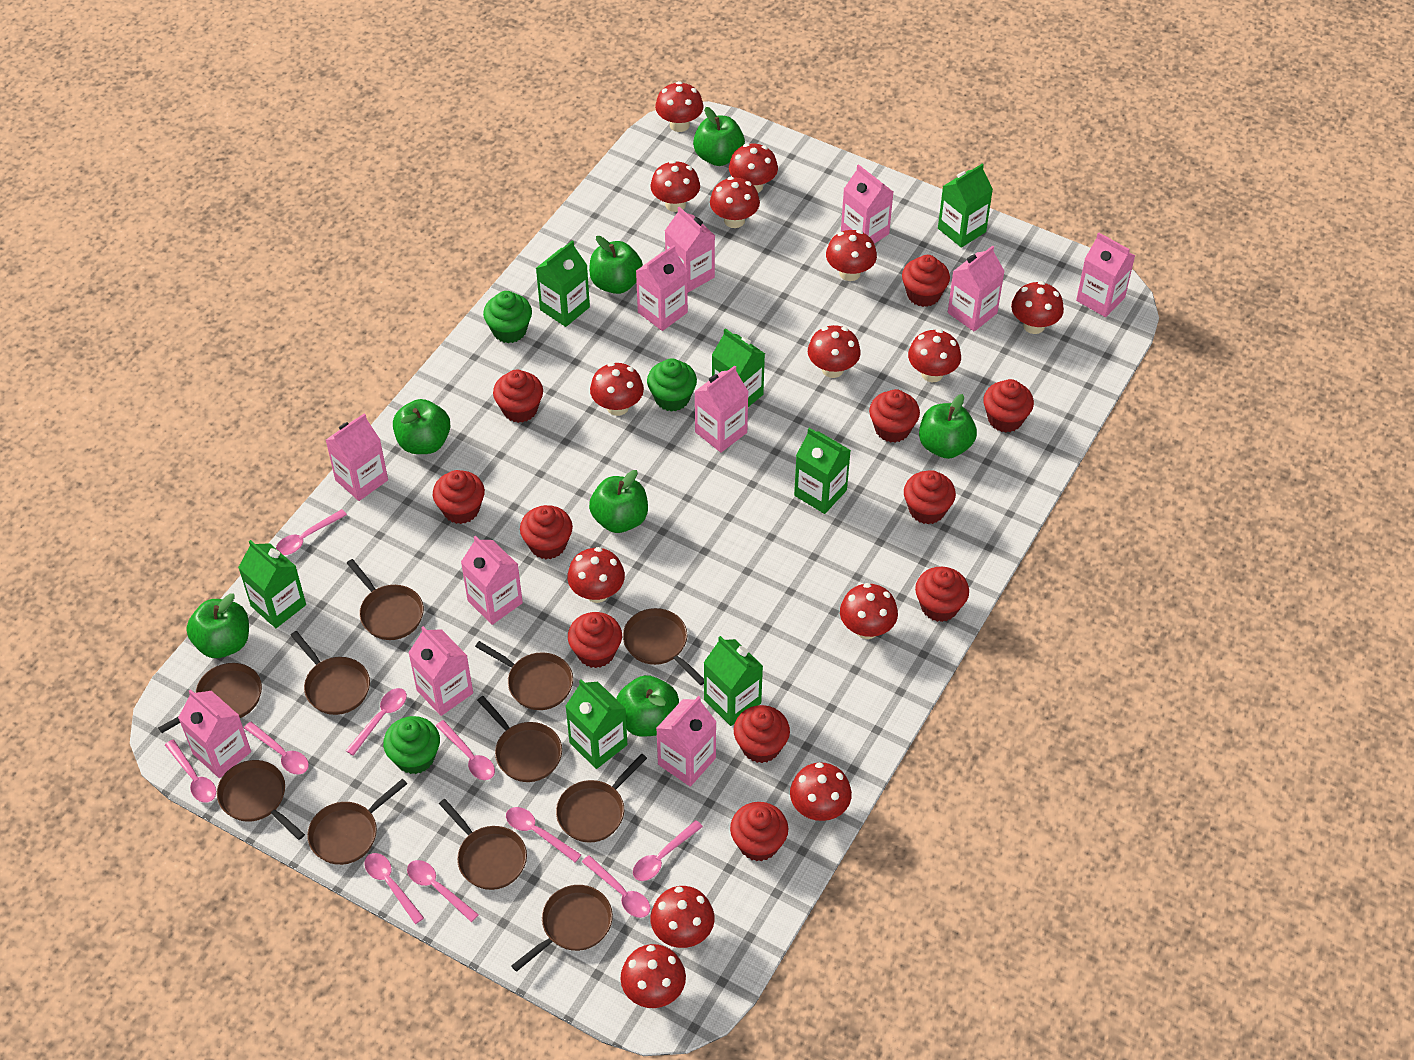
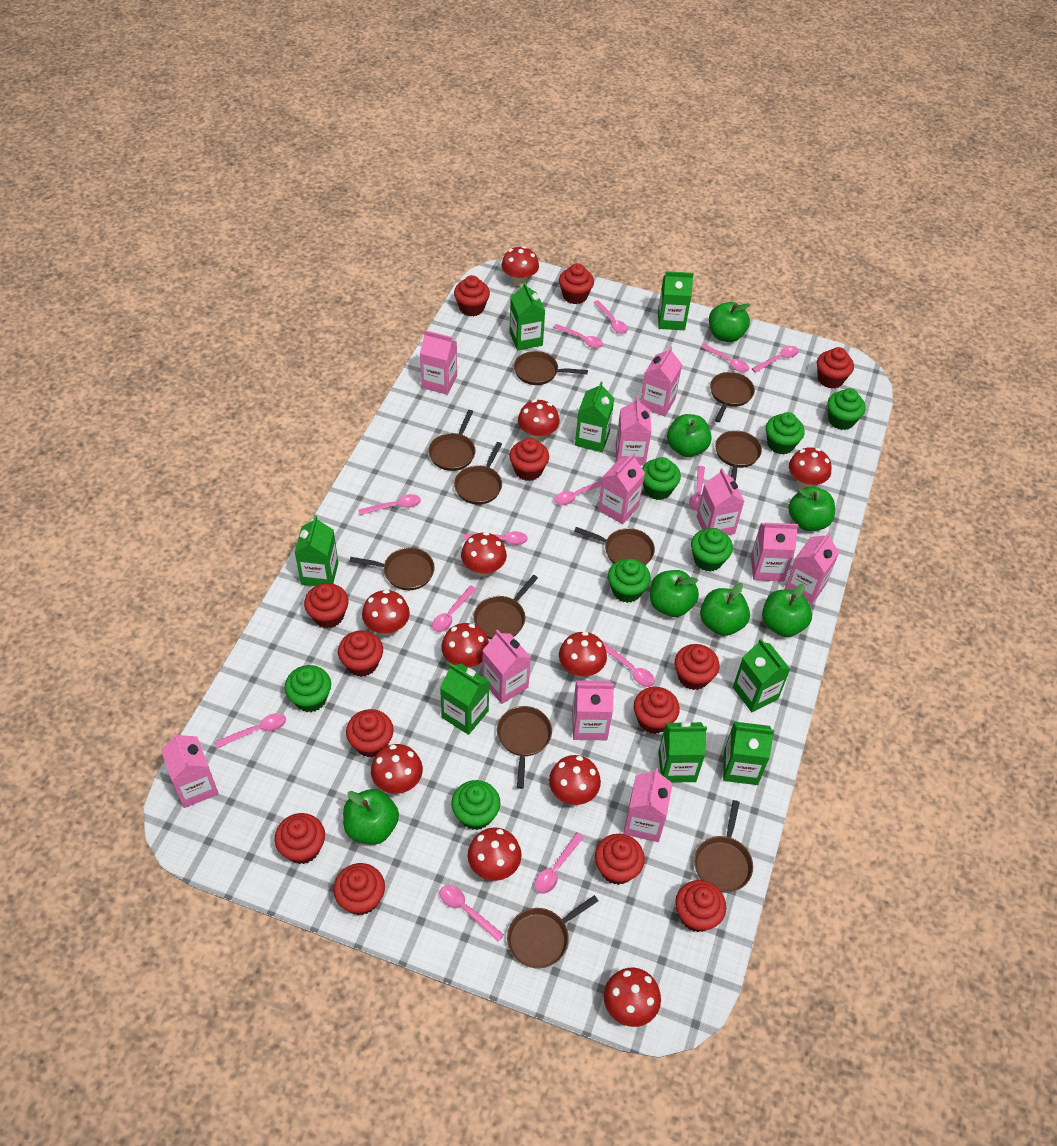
green carton: [238,540,306,628] [536,241,590,327] [565,679,627,769] [704,636,763,726] [712,328,765,407] [794,428,851,514] [938,164,993,248] = 7 -> [295,515,338,586] [440,664,490,735] [509,282,545,350] [575,381,614,452] [658,271,694,330] [658,721,707,783] [723,722,774,785] [733,639,791,712] = 8
green cupcake: [383,716,440,774] [483,291,532,343] [647,358,697,412] = 3 -> [285,665,331,712] [451,780,500,830] [608,559,651,603] [642,457,681,500] [691,528,733,572] [766,412,805,454] [827,388,866,430] = 7
pink spoon: [165,740,216,803] [244,722,309,775] [276,509,347,555] [346,688,407,756] [364,853,424,924] [407,860,479,922] [436,720,495,780] [506,807,581,862] [582,855,650,918] [633,820,703,881] = 10 -> [215,713,286,748] [358,494,421,515] [432,586,476,632] [440,885,504,942] [463,531,528,545] [535,832,584,894] [553,324,603,348] [554,481,602,505] [593,300,628,334] [603,642,655,687] [689,466,705,511] [700,344,749,372] [752,346,799,373] = 13
red cupcake: [433,470,485,524] [493,369,543,423] [520,505,573,559] [568,612,622,668] [730,802,788,861] [734,705,790,763] [869,389,920,443] [902,255,950,307] [904,470,956,524] [915,567,969,622] [983,379,1034,432] = 11 -> [275,813,325,864] [304,583,349,628] [333,863,385,915] [338,630,383,677] [346,709,394,758] [454,275,490,317] [509,438,549,481] [559,263,594,304] [595,834,645,885] [634,687,680,734] [675,644,719,690] [675,880,726,932] [817,347,854,388] = 13
red mushroom: [567,547,625,603] [590,362,644,416] [620,944,686,1008] [651,160,700,212] [651,886,715,948] [655,81,704,132] [710,177,760,228] [729,143,778,193] [790,762,852,821] [808,325,861,378] [826,230,877,281] [840,583,898,639] [908,329,961,382] [1011,281,1064,334] = 14 -> [362,590,410,636] [371,744,423,794] [441,623,489,668] [461,532,507,577] [468,827,522,881] [501,246,539,286] [518,399,560,442] [549,755,601,805] [559,632,607,678] [604,968,661,1027] [789,447,832,489] = 11

